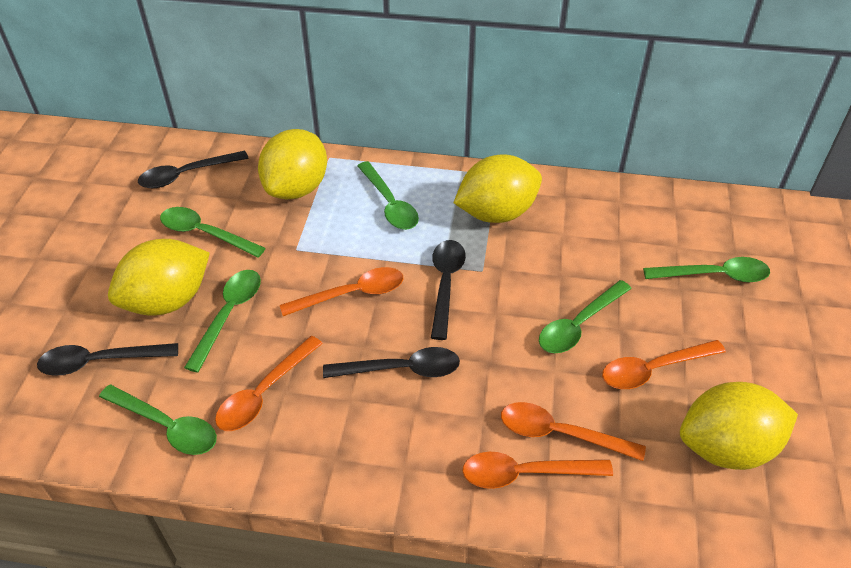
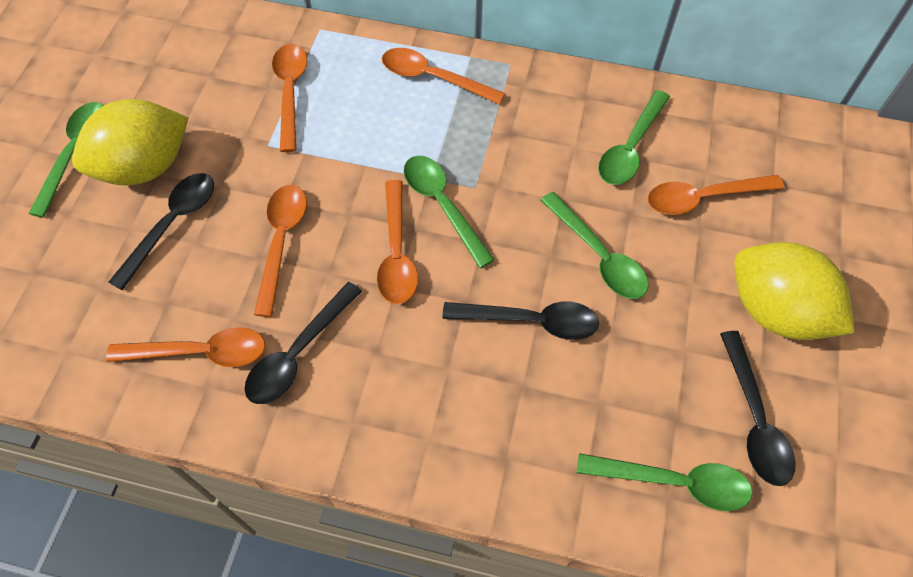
green spoon: [99,385,217,455] [160,207,266,258] [184,270,261,373] [357,161,419,230] [539,280,632,353] [643,257,770,282] = 6 -> [28,102,104,218] [404,156,495,268] [540,192,648,299] [577,453,753,511] [598,90,670,185] = 5
orange spoon: [215,336,323,431] [280,267,404,316] [463,452,613,489] [501,402,646,461] [602,340,726,389] = 5 -> [106,327,265,367] [254,185,307,317] [272,44,307,152] [377,180,418,304] [382,48,505,105] [647,175,784,215] = 6
yellow lemon: [108,239,210,316] [258,129,327,199] [453,154,542,223] [680,382,798,470] = 4 -> [72,99,188,185] [734,242,855,340] = 2

